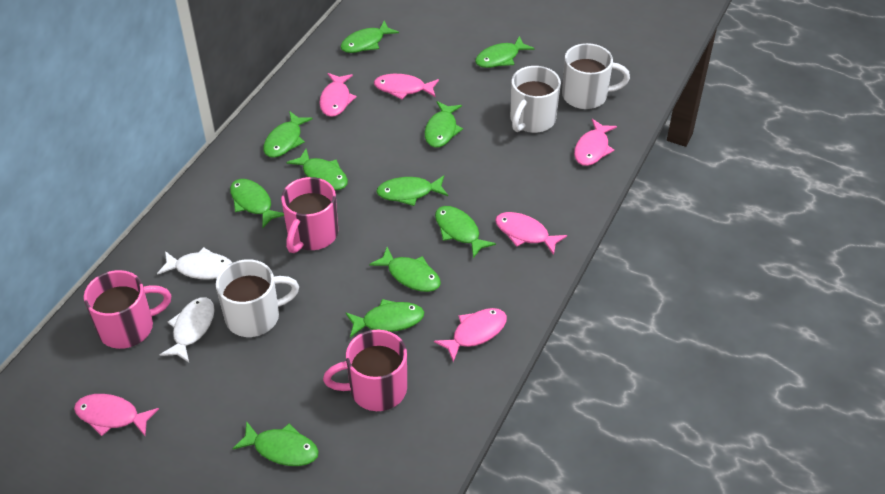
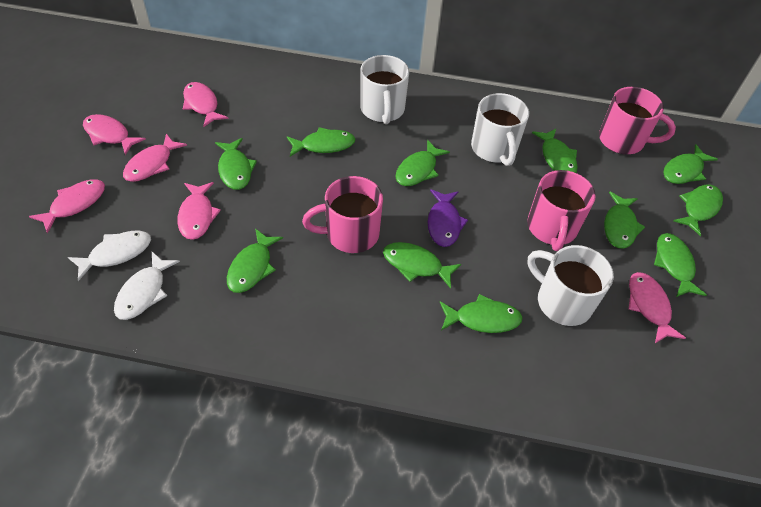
purple fish: none = 0 -> [428,189,468,247] = 1

